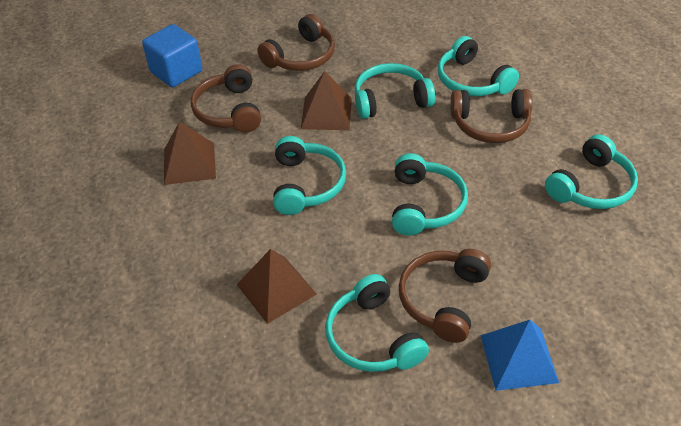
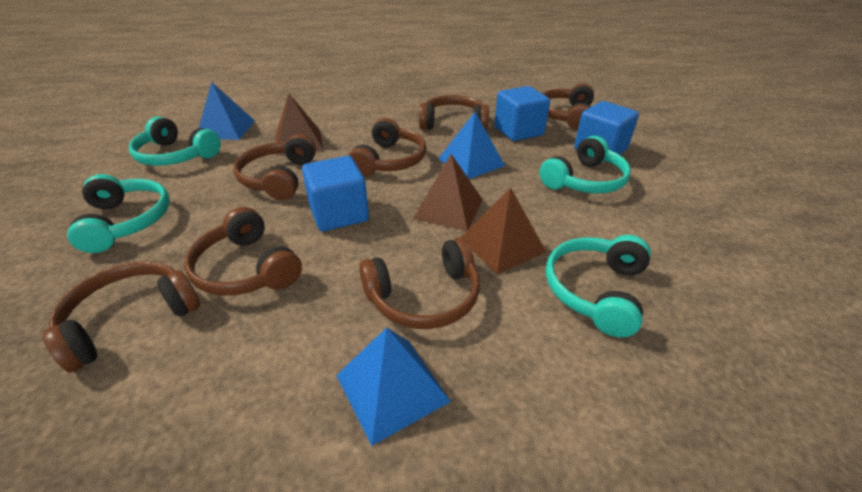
blue cube: [142,24,202,87] = 1 -> [302,156,369,231] [494,86,550,141] [574,101,639,162] = 3
blue pyramid: [480,320,559,391] = 1 -> [199,82,255,140] [336,327,451,446] [438,112,505,179] = 3
brown headphones: [191,64,261,132] [257,14,335,71] [399,249,491,343] [451,89,532,143] = 4 -> [43,261,200,373] [184,207,302,296] [234,134,316,200] [348,118,426,177] [359,238,480,329] [419,95,489,130] [542,83,594,130] = 7
turquoise headphones: [273,136,346,215] [325,274,429,372] [354,63,435,119] [392,153,468,236] [438,36,519,96] [545,134,638,209] = 6 -> [67,174,170,253] [129,117,221,166] [539,136,631,193] [546,235,651,337] = 4

